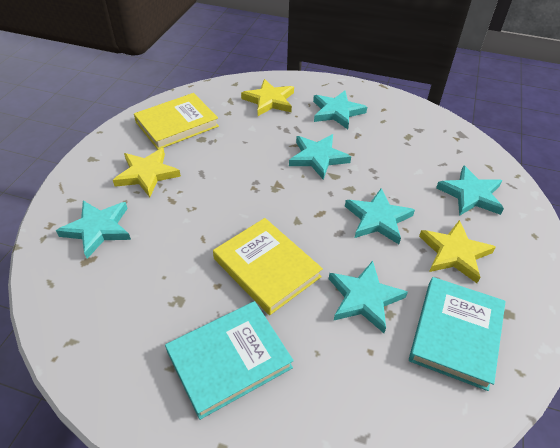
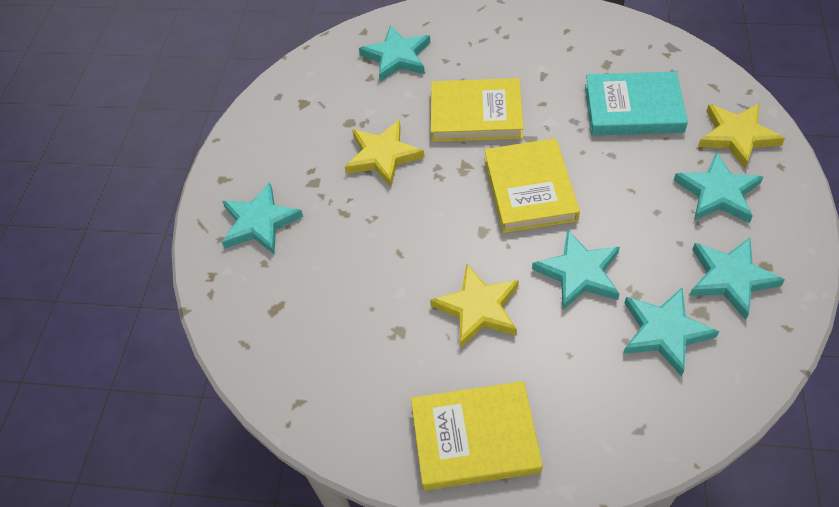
turquoise book: [165,301,294,420] [409,277,506,391] = 2 -> [585,71,688,135] = 1
yellow book: [134,93,219,150] [213,218,323,315] = 2 -> [411,381,543,490] [431,78,524,142] [484,138,580,233] = 3

